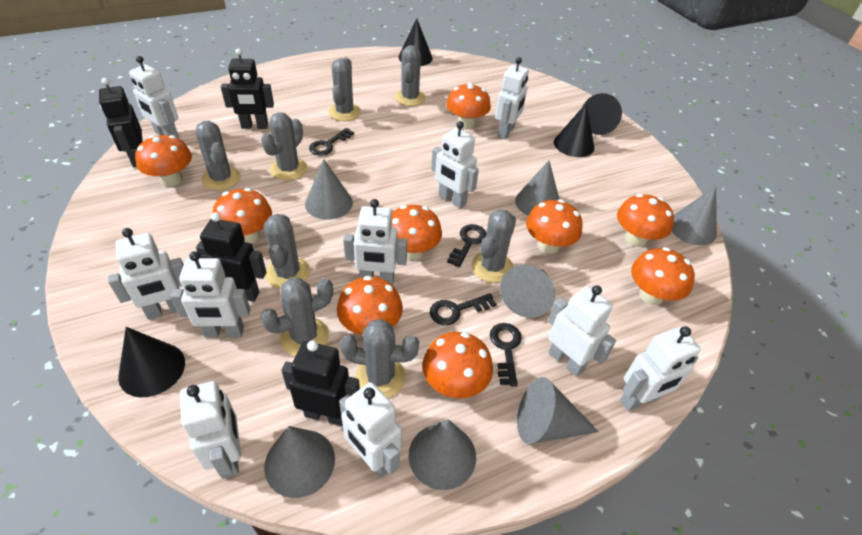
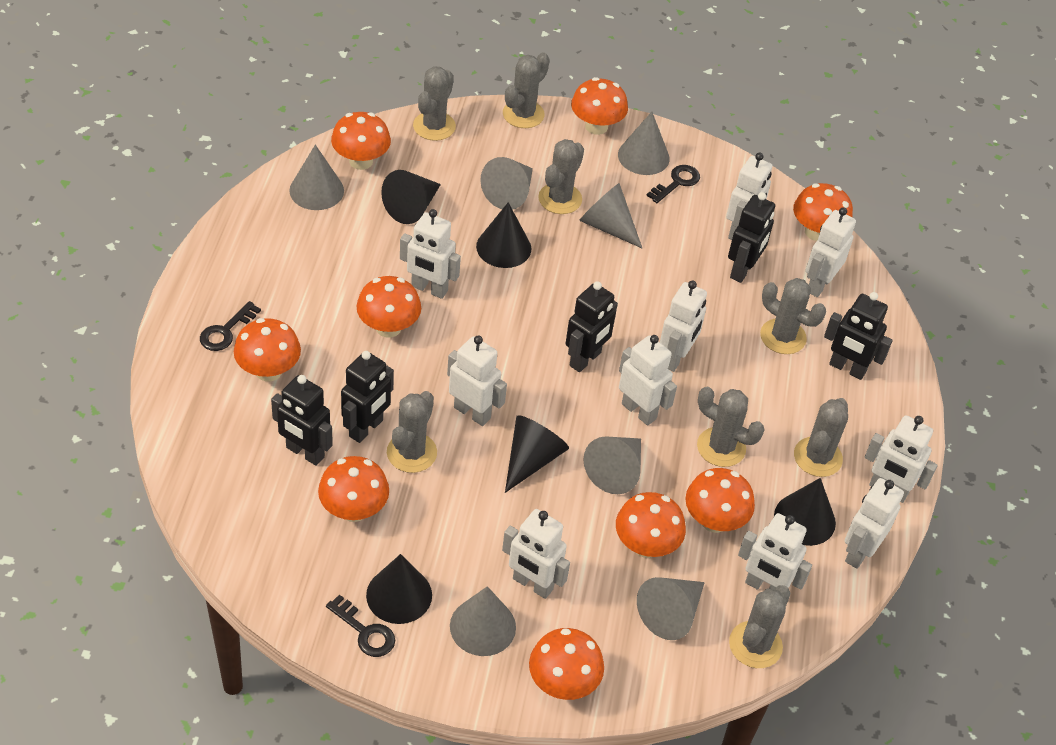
black cone: [118,327,185,397] [399,18,433,66] [554,103,594,157] [583,93,622,135] = 4 -> [366,554,432,624] [381,170,441,224] [476,202,532,268] [505,415,569,493] [774,478,836,546] = 5
black key: [309,128,354,156] [430,293,496,325] [447,224,486,268] [490,323,522,386] = 4 -> [200,301,261,351] [326,594,395,657] [647,165,700,203] = 3
black robot: [99,78,143,168] [196,212,267,302] [221,48,274,129] [281,340,360,426] = 4 -> [271,375,333,466] [341,351,394,443] [566,281,618,372] [728,192,775,283] [824,292,893,380] = 5

